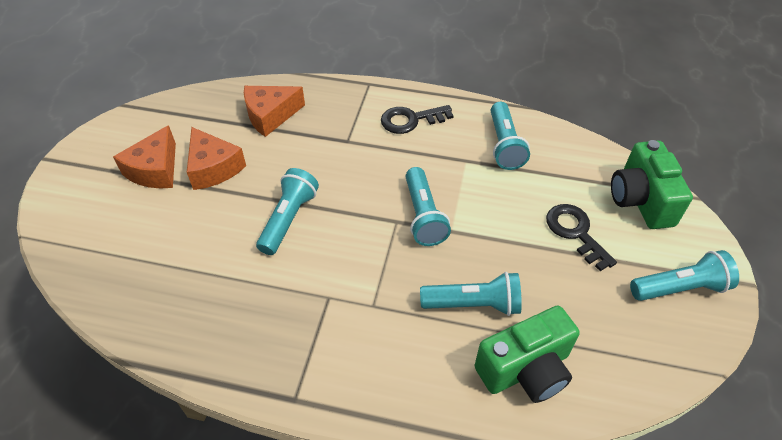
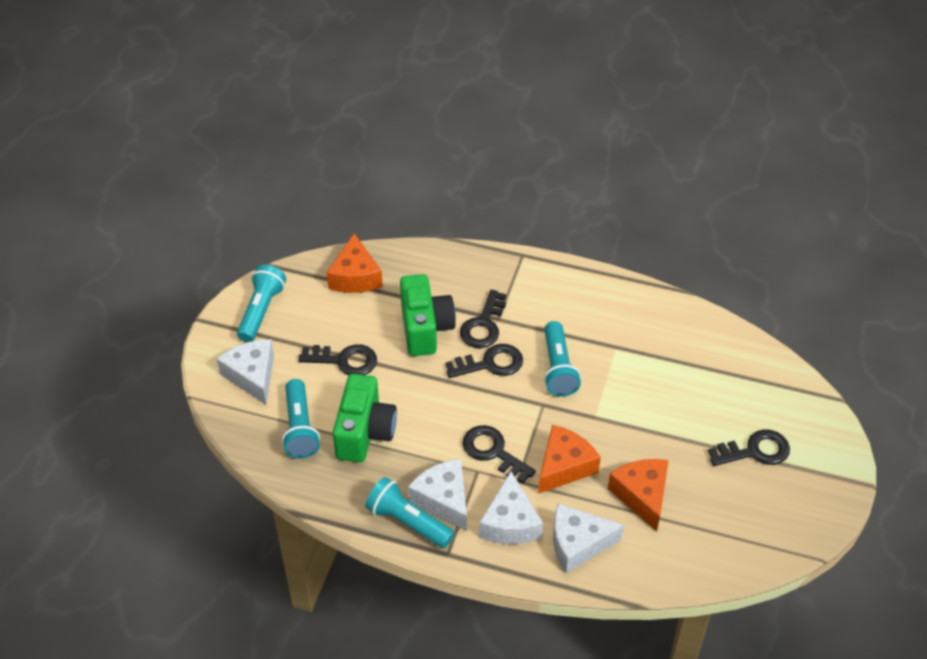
black key: [381,105,454,134] [546,204,617,271] = 2 -> [298,344,377,375] [445,344,523,378] [460,290,506,348] [462,425,536,483] [708,429,790,466] = 5
turquoise flashlight: [256,168,319,255] [406,167,451,246] [420,272,522,316] [491,102,530,170] [630,250,739,301] = 5 -> [237,265,286,342] [282,379,320,459] [365,477,454,548] [544,321,581,397] = 4
white cheese: none = 0 -> [217,339,274,405] [408,459,467,531] [479,471,543,544] [553,504,624,573] = 4

